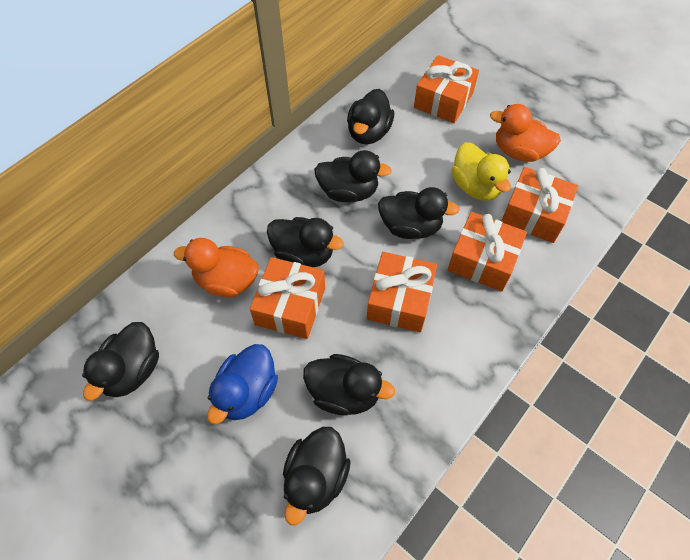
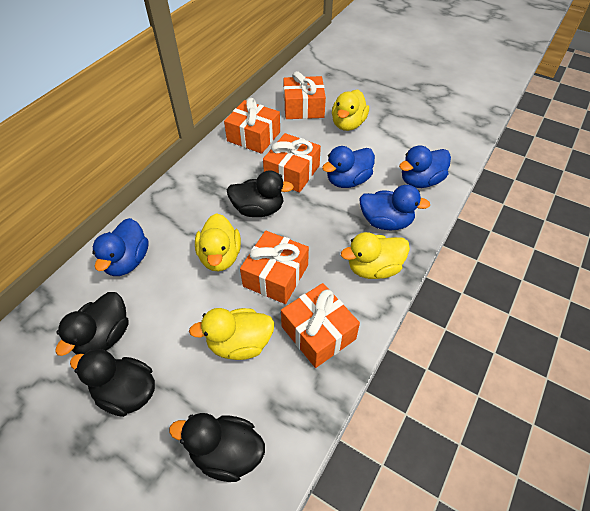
black duck: [82,322,159,401] [267,217,344,267] [283,427,351,525] [303,354,395,415] [314,150,392,202] [347,89,394,144] [378,187,460,239] = 7 -> [55,292,129,356] [70,349,155,417] [169,413,265,482] [227,170,294,217] = 4
blue duck: [207,344,278,424] = 1 -> [92,218,149,276] [322,146,375,188] [359,185,430,230] [399,145,451,188] = 4
orange duck: [174,238,259,298] [490,104,561,162] = 2 -> none = 0
yellow duck: [452,142,511,201] = 1 -> [189,308,275,360] [195,213,241,272] [332,90,369,131] [341,232,410,279] = 4

